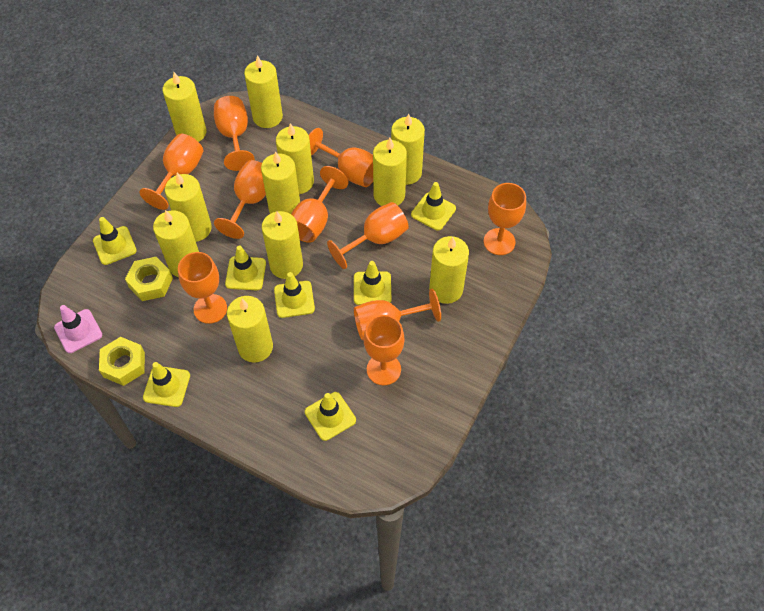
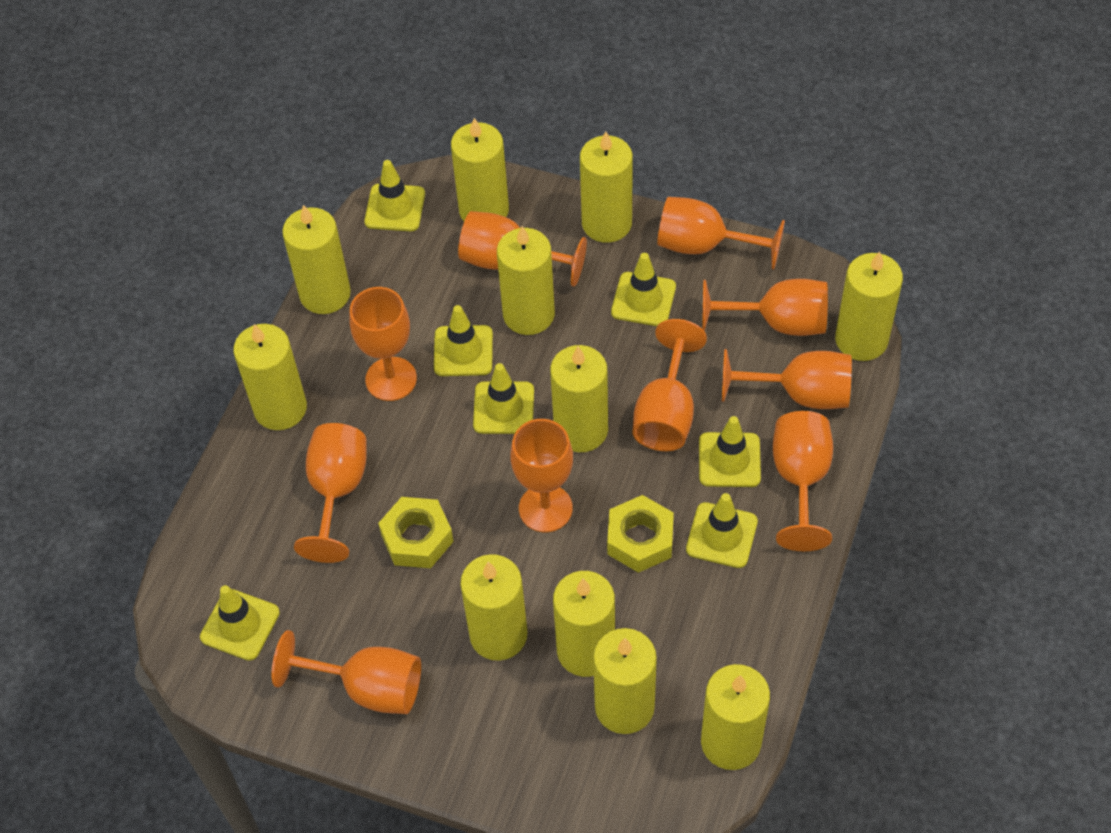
pink traffic cone: [54,305,102,353] = 1 -> none = 0

